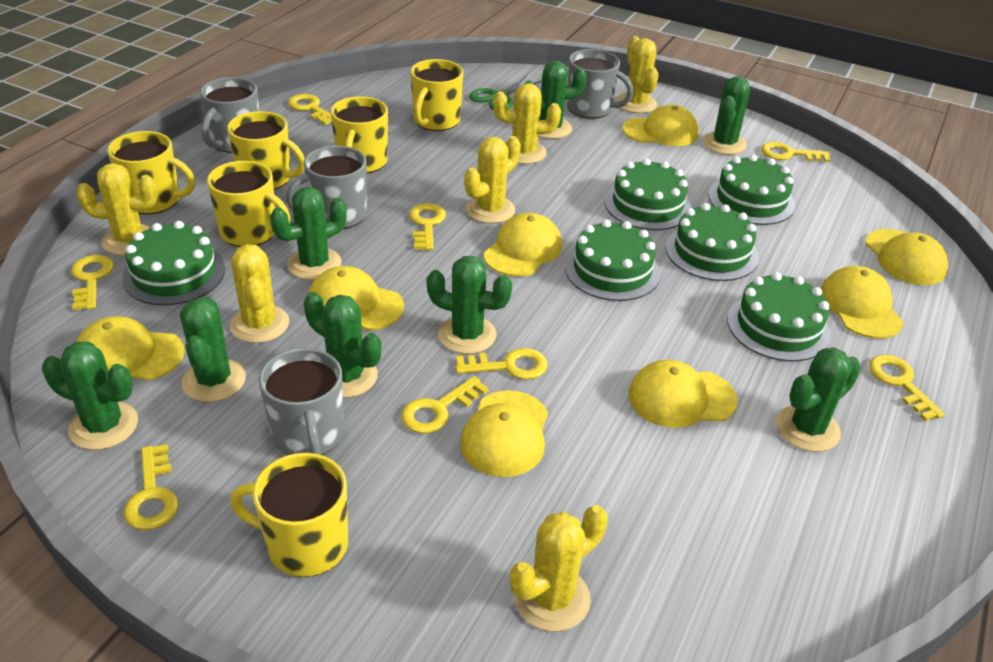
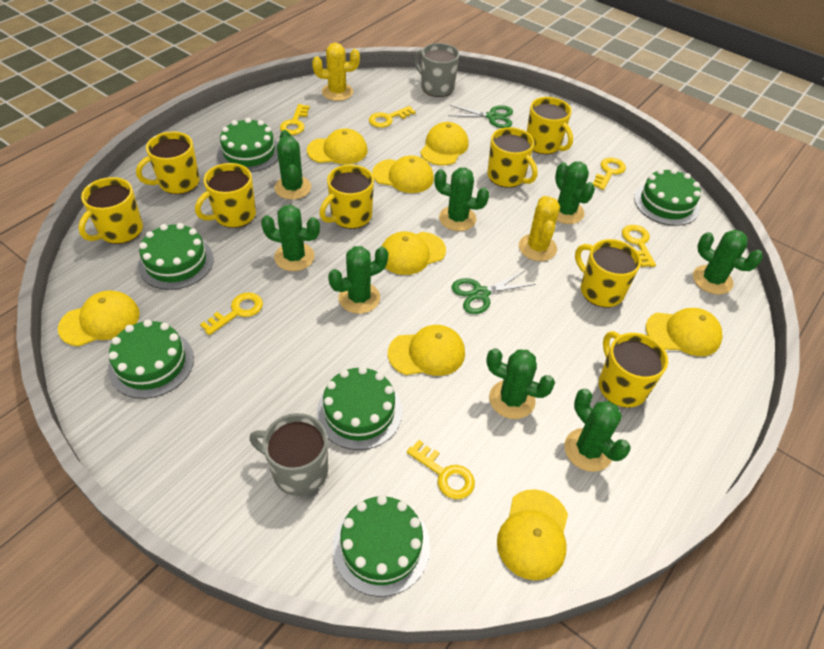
green scissors: [469,75,542,110] = 1 -> [448,105,513,128] [452,271,536,314] = 2
grey mug: [200,77,259,153] [259,348,344,455] [286,146,367,229] [567,49,634,119] = 4 -> [249,413,328,496] [414,43,460,97] = 2
yellow cactus: [76,163,158,255] [230,244,289,343] [464,136,521,224] [493,83,561,164] [510,505,608,631] [616,36,658,113] = 6 -> [312,43,360,101] [519,196,560,261] = 2
yellow key: [71,255,114,310] [124,444,179,530] [288,94,332,125] [401,376,489,434] [409,203,446,250] [455,348,547,380] [761,142,830,162] [869,355,945,421] = 8 -> [200,292,263,335] [280,104,310,135] [369,106,416,128] [407,440,475,499] [593,158,626,190] [622,225,656,267] = 6
yellow mug: [107,131,195,214] [207,161,291,247] [227,111,305,189] [230,453,348,577] [330,96,388,173] [410,59,463,131] = 6 -> [78,177,143,244] [136,131,200,194] [195,163,256,228] [319,165,374,229] [487,127,538,188] [527,97,573,154] [575,239,641,308] [599,331,668,408] = 8

